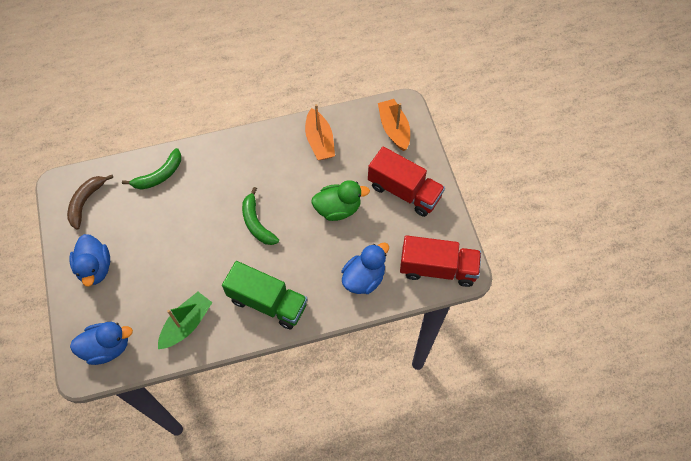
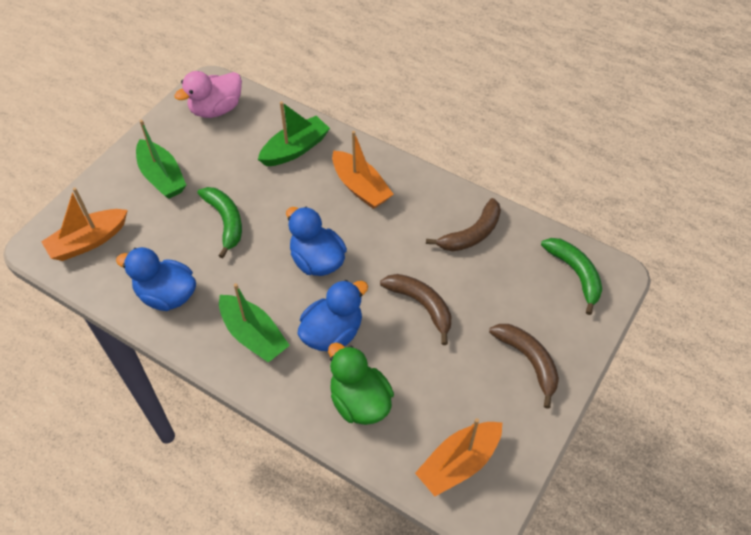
brown banana: [67,175,113,230] = 1 -> [380,274,451,345] [426,198,501,251] [489,324,559,409] = 3
green boat: [158,292,212,349] = 1 -> [136,120,186,199] [219,283,290,363] [258,101,330,166] = 3
green truck: [222,261,308,329] = 1 -> none = 0
orange boat: [305,104,335,160] [378,99,410,151] = 2 -> [41,187,128,261] [332,131,394,209] [415,418,502,496] = 3
pink duck: none = 0 -> [174,71,242,118] = 1
red truck: [368,147,445,217] [400,235,481,287] = 2 -> none = 0

